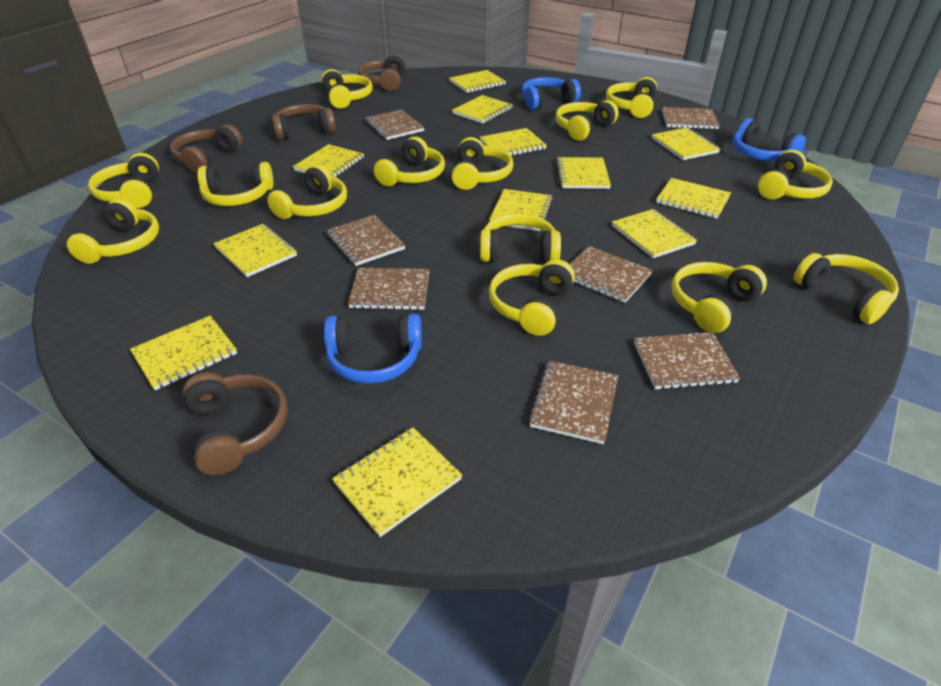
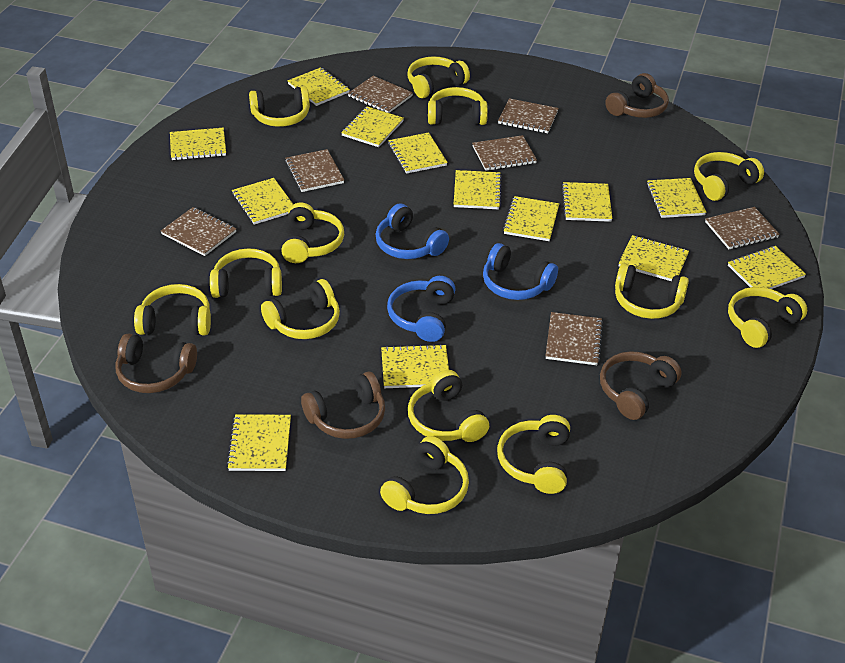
yellow headphones: [67,199,159,264] [88,153,159,208] [198,162,273,206] [267,164,347,219] [321,69,373,109] [374,137,445,186] [451,137,513,190] [480,213,561,263] [489,259,575,336] [556,100,619,141] [606,77,657,118] [671,262,767,333] [758,150,833,199] [794,253,899,324] = 14 -> [134,284,211,335] [210,248,282,298] [249,86,310,127] [261,279,340,339] [281,202,344,263] [380,436,469,514] [407,56,470,98] [408,370,489,442] [428,87,488,125] [497,415,570,494] [615,263,689,319] [694,152,764,201] [728,287,807,348] = 13
yellow notebook: [130,316,237,390] [213,224,297,277] [293,144,364,177] [332,427,462,537] [449,70,506,93] [452,95,513,123] [480,128,547,156] [489,189,553,231] [557,157,611,189] [612,209,697,258] [652,128,720,160] [656,178,731,218] = 12 -> [170,128,226,160] [227,414,291,471] [232,178,294,225] [287,67,350,106] [341,106,404,147] [381,344,449,388] [388,132,448,174] [454,170,502,209] [503,196,559,241] [562,182,612,222] [619,235,689,281] [647,178,706,218] [728,246,806,289] = 13

